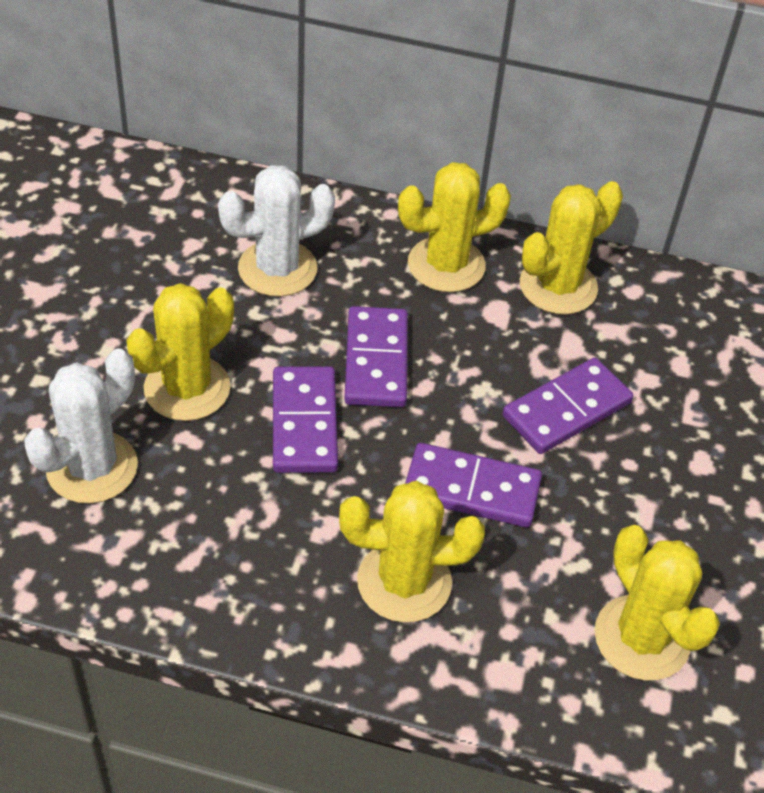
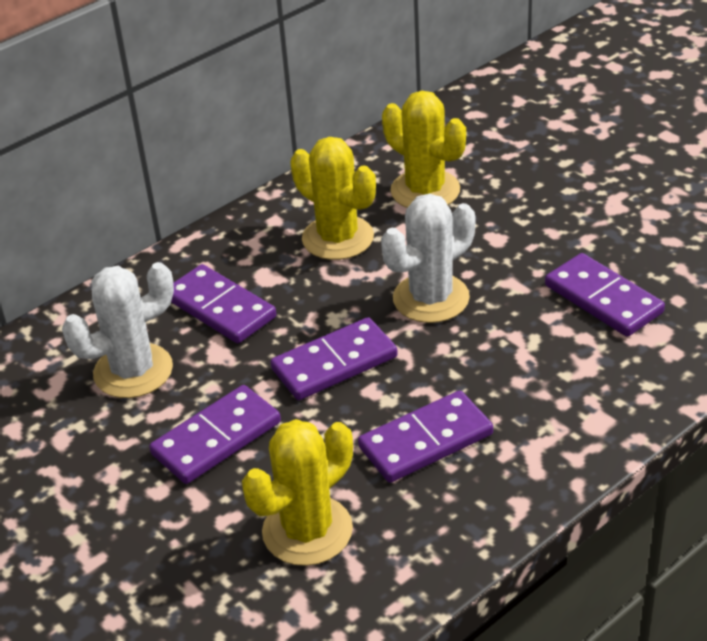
purple domino: [273,367,338,473] [344,306,408,407] [405,443,542,528] [503,358,633,454] = 4 -> [149,385,281,484] [171,264,276,343] [271,317,398,400] [358,390,493,483] [545,253,665,337] = 5
yellow cactus: [126,283,234,421] [339,481,485,623] [398,162,511,292] [520,181,623,315] [594,525,720,681] = 5 -> [242,419,353,566] [290,137,376,260] [382,91,466,208] = 3

